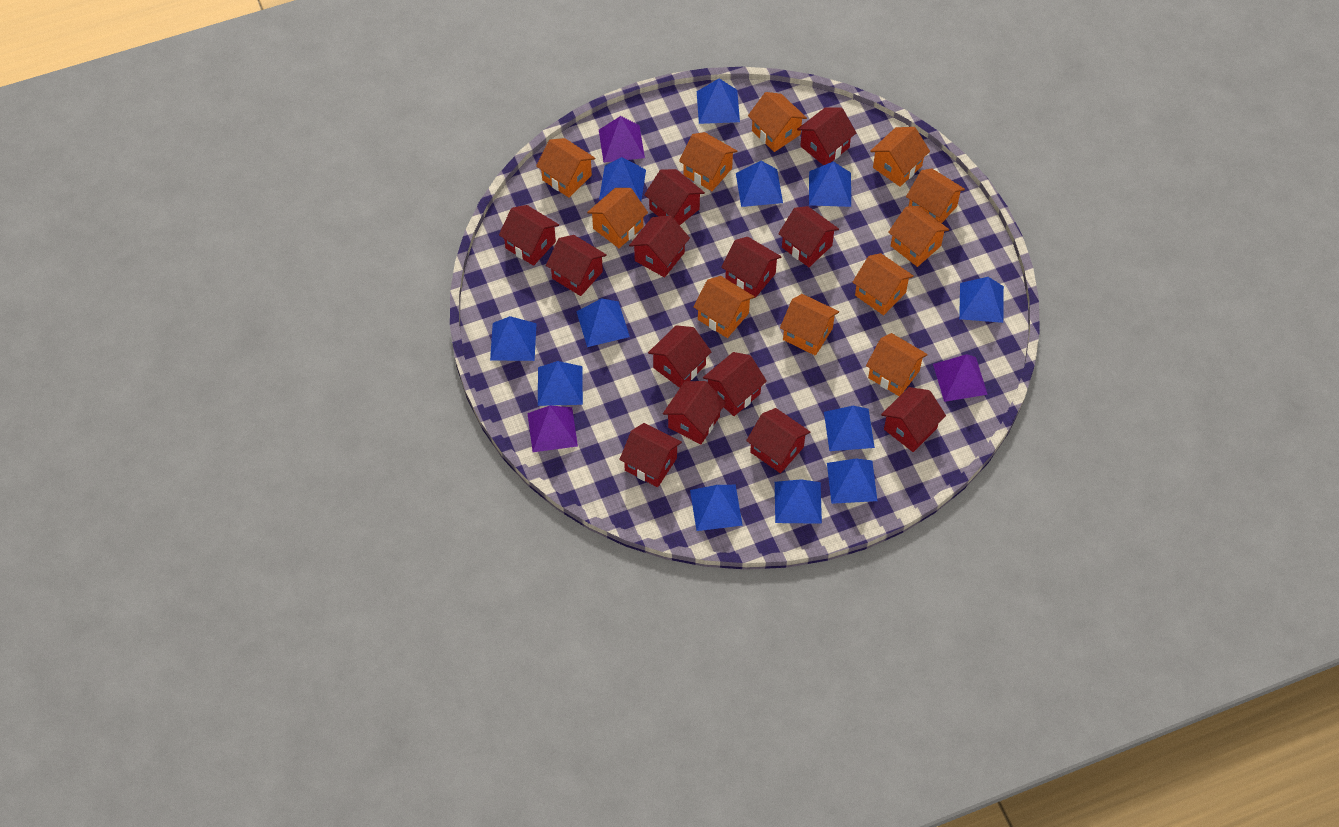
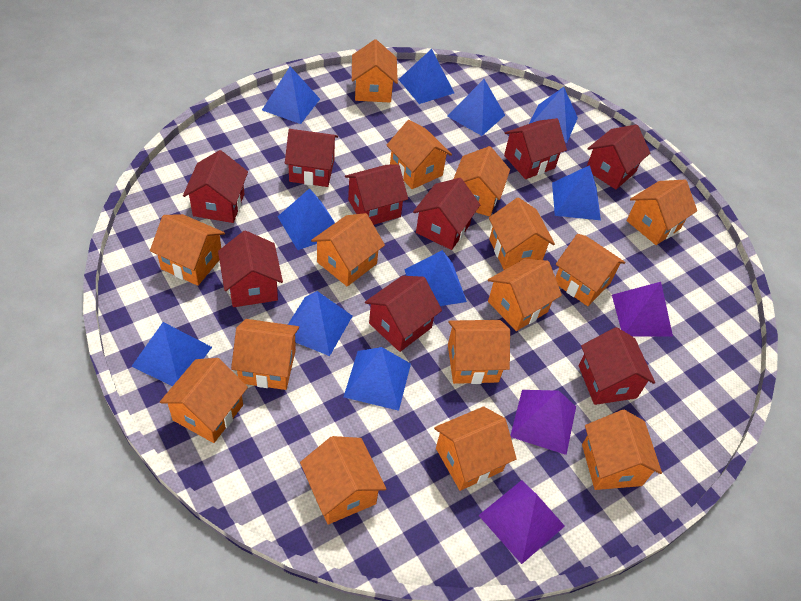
blue pyramid: [490,316,537,361] [538,361,583,406] [576,298,630,347] [599,157,646,201] [690,485,743,531] [697,78,740,124] [736,161,783,207] [775,479,822,524] [809,161,851,207] [824,406,875,451] [827,459,877,504] [959,277,1004,323] = 12 -> [131,322,212,386] [262,66,320,124] [277,188,335,250] [288,291,352,356] [344,347,411,411] [398,49,454,104] [404,250,467,306] [447,79,505,136] [529,87,578,143] [552,165,601,220] = 10
orange house: [536,138,596,198] [587,188,648,248] [679,132,737,191] [693,276,755,338] [748,92,807,152] [780,294,839,356] [852,253,914,315] [866,333,928,396] [870,127,930,187] [888,206,949,267] [906,169,965,223] = 11 -> [150,214,225,286] [160,358,248,443] [231,319,299,390] [300,436,386,524] [311,213,385,286] [352,40,398,103] [386,120,452,189] [434,407,517,491] [448,320,510,384] [454,146,510,217] [488,259,562,331] [489,197,555,270] [555,234,625,306] [582,410,662,490] [627,180,697,245] = 15
red house: [499,205,559,266] [546,235,607,296] [619,423,682,487] [629,216,690,277] [644,169,705,225] [648,325,711,388] [663,381,726,444] [703,352,767,416] [721,237,782,298] [746,408,810,473] [778,206,839,267] [797,108,856,165] [881,387,946,452] = 13 -> [183,150,248,223] [218,230,283,307] [285,129,338,187] [345,164,408,225] [365,276,442,352] [413,178,480,250] [504,118,567,179] [579,327,655,405] [587,124,650,189] = 9

